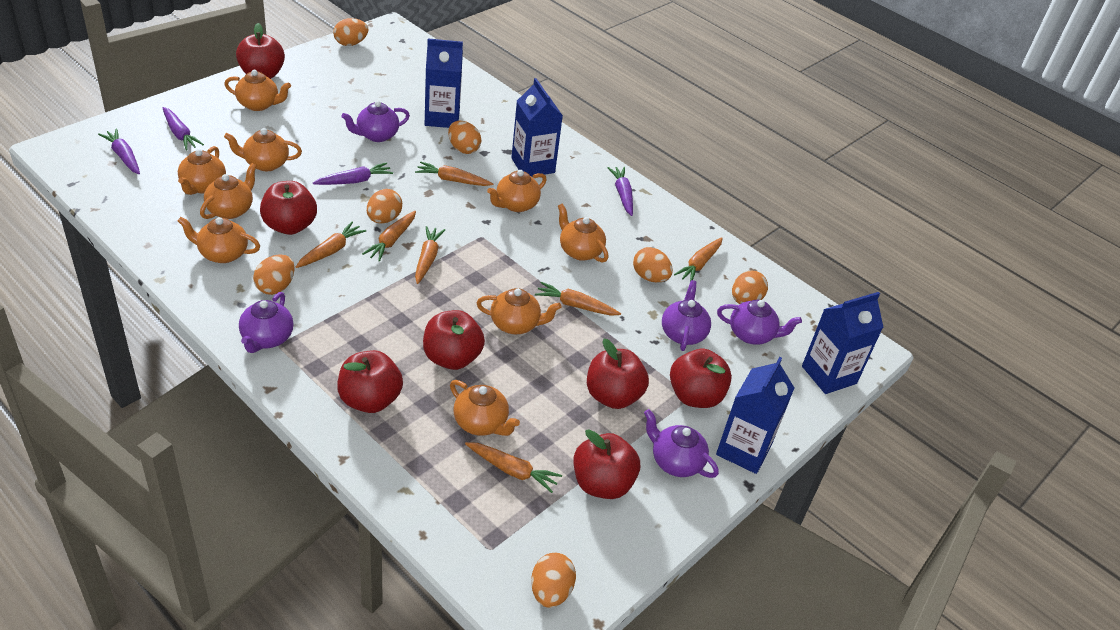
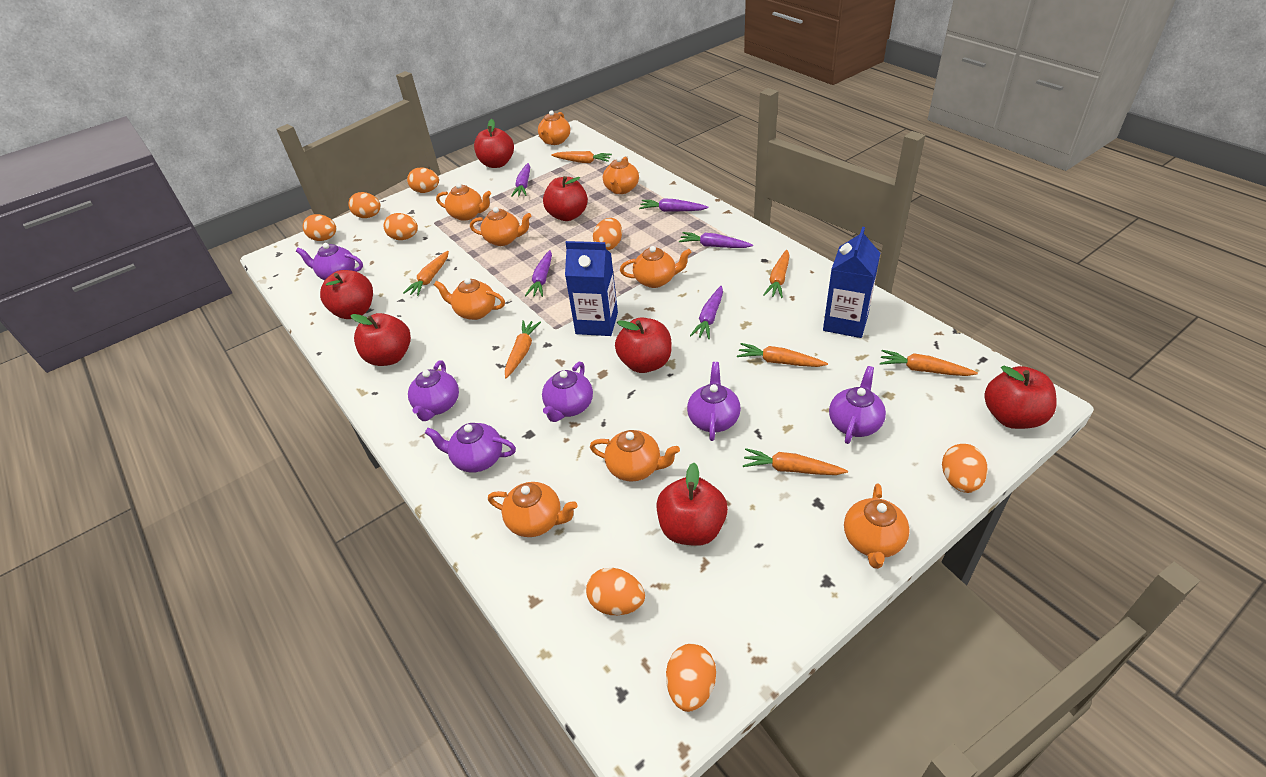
blue carton: [425,38,463,128] [511,78,563,177] [716,357,794,474] [802,292,884,394] = 4 -> [565,241,618,336] [823,227,880,338] = 2
orange egg: [253,254,295,295] [333,18,369,46] [367,189,402,223] [448,121,481,154] [531,553,576,608] [633,247,673,282] [732,270,768,304] = 7 -> [303,214,336,241] [348,192,381,218] [383,213,418,240] [407,167,439,193] [586,568,645,615] [593,218,622,250] [666,644,716,712] [942,444,987,493] = 8
purple carrot: [98,129,140,174] [162,107,204,150] [313,162,393,185] [608,167,633,216] = 4 -> [511,163,530,197] [525,250,552,297] [639,198,709,212] [679,232,753,248] [690,286,723,339] = 5
purple teapot: [239,292,293,353] [341,101,410,142] [644,409,719,478] [662,280,711,351] [717,300,802,345] = 5 -> [296,243,363,280] [408,360,459,421] [425,423,516,473] [542,362,593,422] [687,362,741,441] [829,366,886,444] = 6

